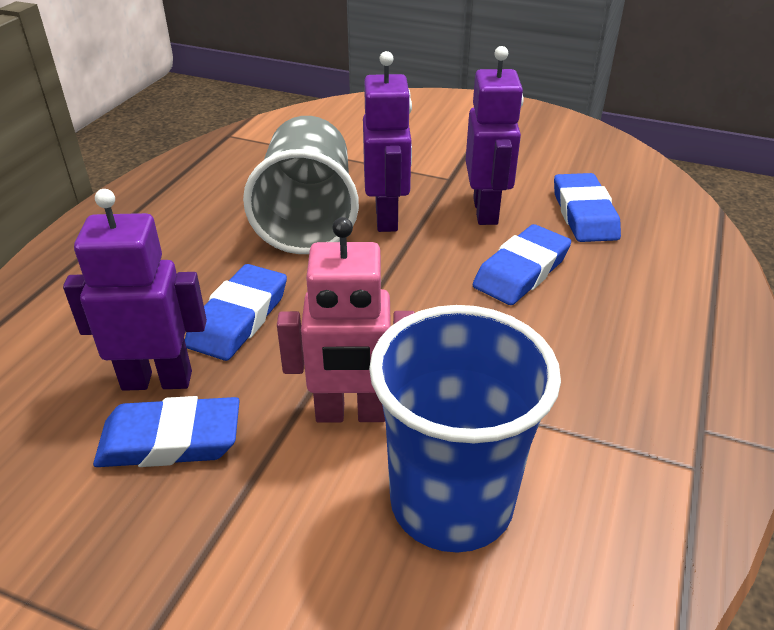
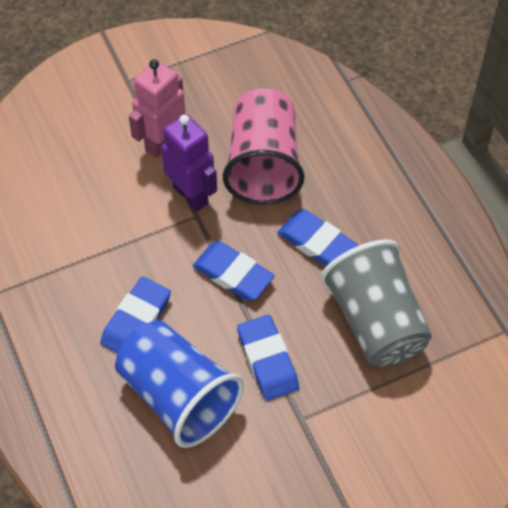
pink cup: none = 0 -> [223,89,305,205] = 1
purple robot: [63,189,207,391] [363,51,412,232] [466,46,524,225] = 3 -> [161,114,217,211] = 1

